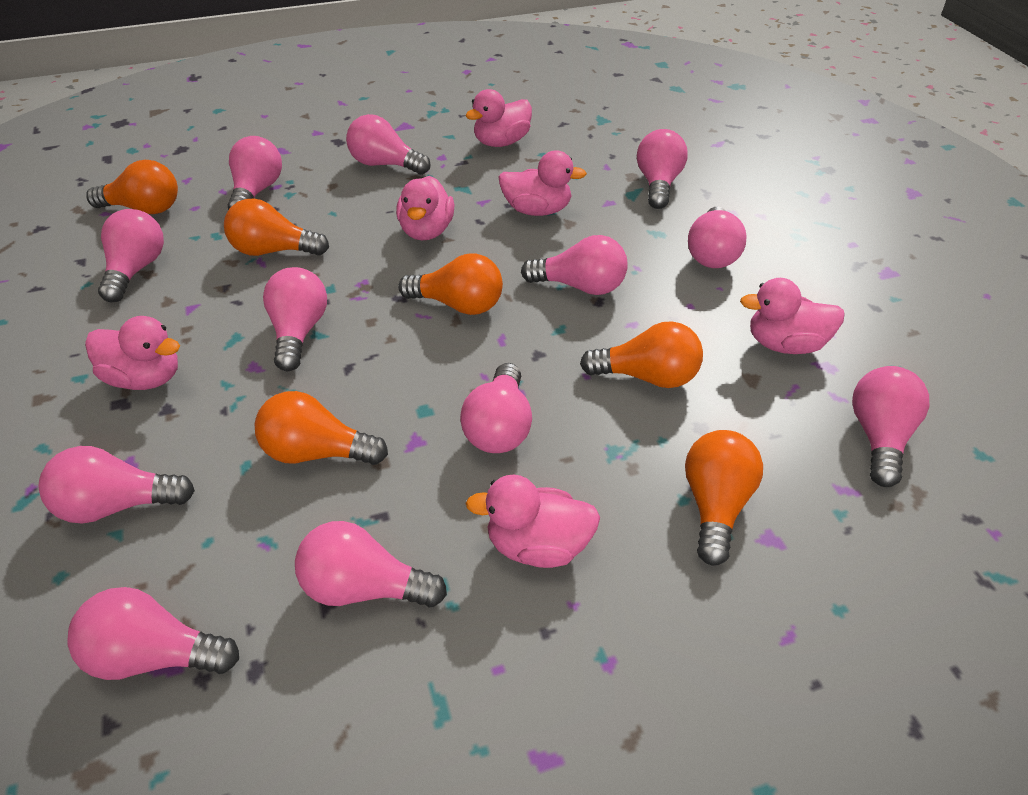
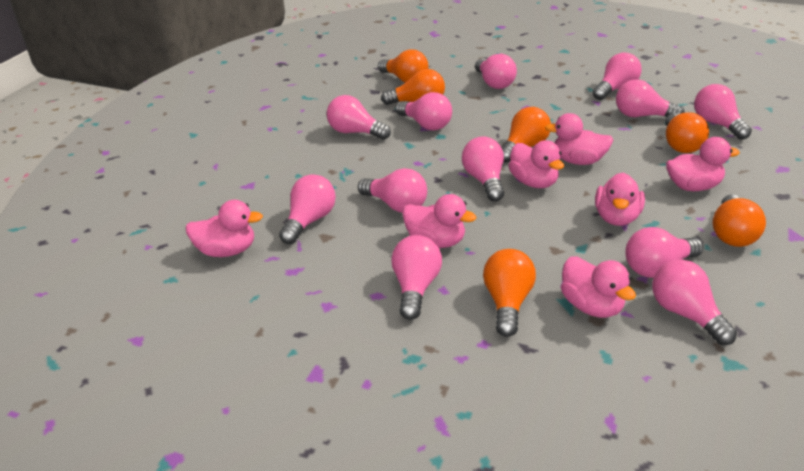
pink duck: [85,316,180,390] [396,176,454,240] [465,89,532,147] [465,475,600,568] [498,150,587,216] [740,278,845,354] = 6 -> [185,200,263,257] [402,194,476,248] [508,140,564,188] [545,113,613,165] [561,256,636,318] [595,173,645,226] [666,137,740,191] = 7

